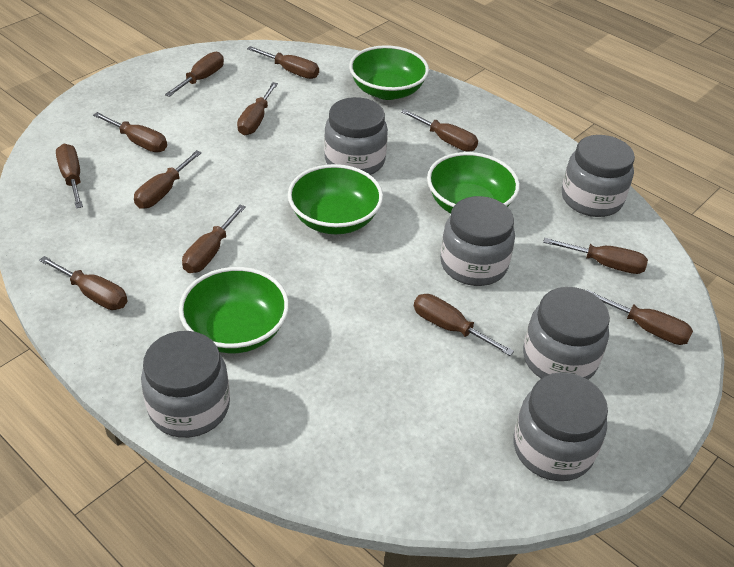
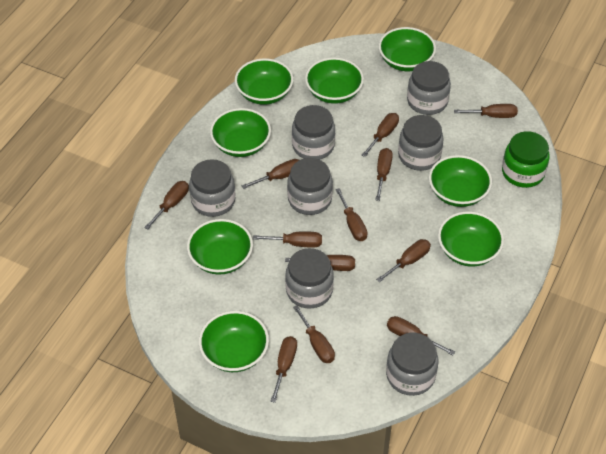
green bowl: [179,267,289,353] [288,164,383,234] [349,45,429,100] [427,152,520,214] = 4 -> [187,219,253,275] [199,311,269,372] [210,108,271,157] [235,58,293,105] [305,57,364,104] [379,27,436,71] [429,155,492,207] [438,211,504,267] = 8
green jar: none = 0 -> [502,131,550,188] = 1
grey jar: [141,331,230,438] [324,97,388,175] [440,196,515,286] [513,372,608,481] [523,287,610,380] [562,135,635,217] = 6 -> [189,159,236,217] [285,248,334,309] [287,158,333,215] [292,105,335,160] [386,333,438,396] [398,115,444,171] [407,61,451,115] = 7

